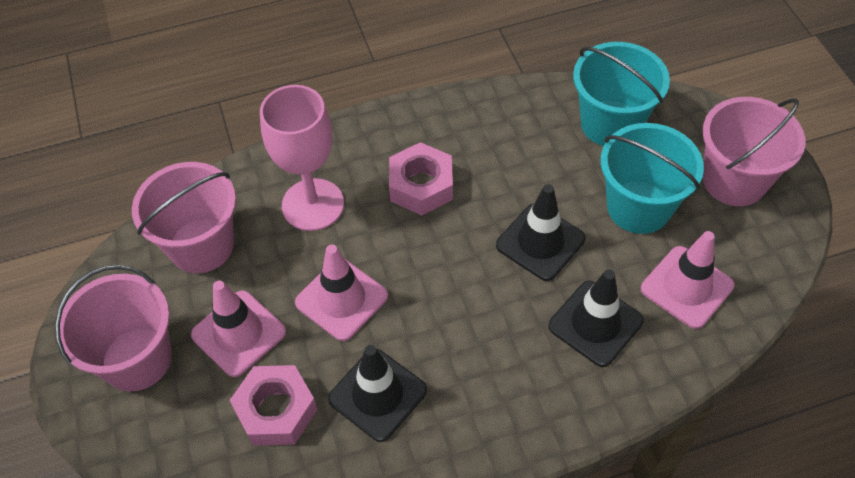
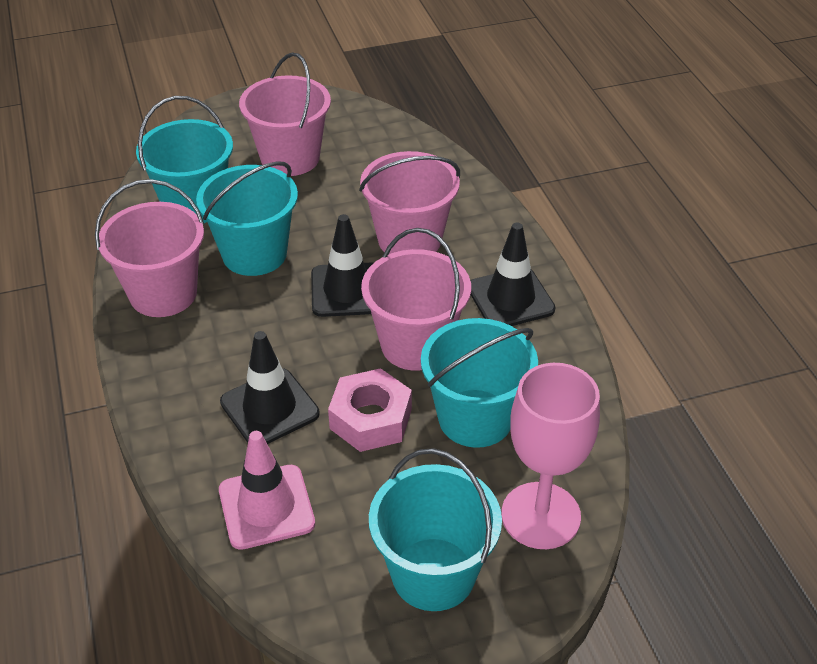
pink bucket: [55,265,172,391] [132,162,236,273] [702,97,805,206] = 3 -> [95,179,204,317] [239,52,331,176] [359,151,460,255] [361,228,471,371] = 4
pink nut: [230,365,317,446] [389,142,453,215] = 2 -> [328,368,412,452] = 1
pink traffic cone: [191,280,286,377] [295,244,388,341] [641,231,735,329] = 3 -> [219,431,315,550] = 1
turquoise bucket: [573,42,670,146] [600,123,704,234] = 2 -> [136,96,233,223] [196,161,298,276] [369,448,502,611] [421,318,538,448] = 4

